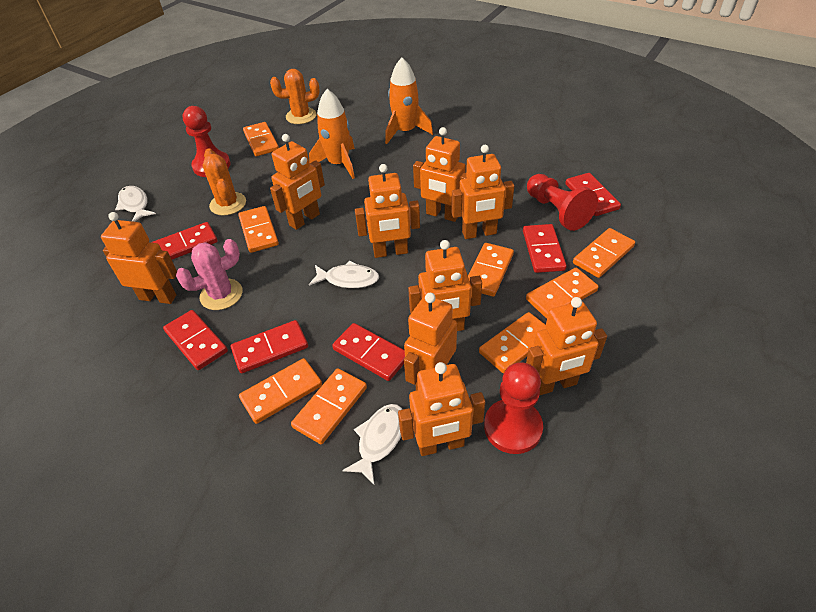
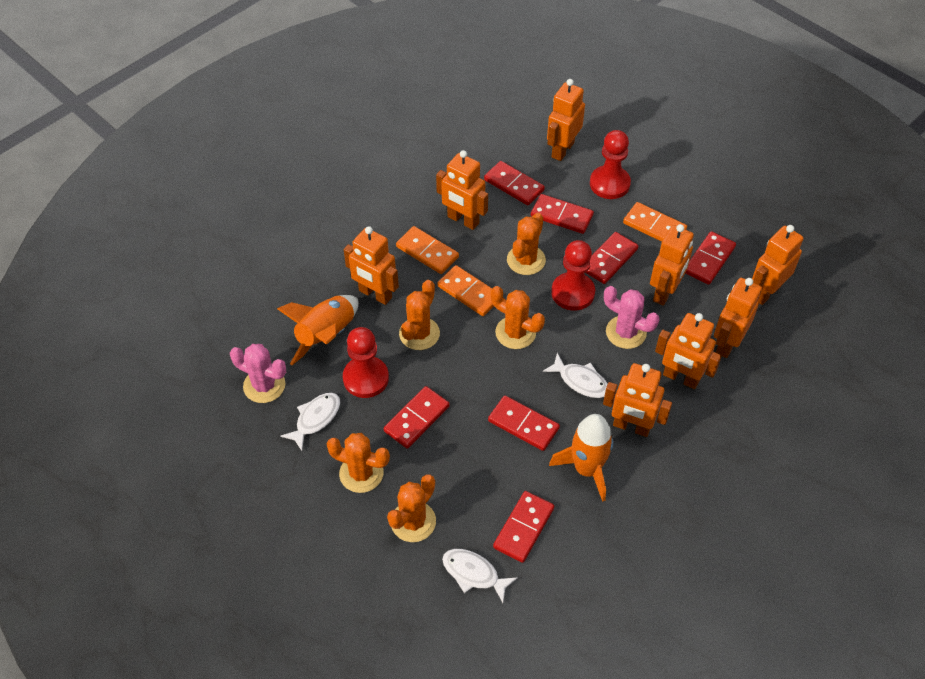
orange cactus: [203,148,246,216] [270,69,320,124] = 2 -> [326,433,390,493] [387,475,436,542] [399,280,440,350] [491,286,545,349] [507,213,546,275] = 5
orange domino: [238,206,279,253] [239,358,322,424] [243,122,279,156] [291,368,367,444] [468,243,514,297] [479,312,546,373] [526,268,599,318] [573,228,635,278] = 8 -> [396,226,459,274] [437,265,494,316] [623,202,687,242] = 3
orange robot: [101,212,177,304] [270,134,325,230] [355,164,420,258] [398,362,485,456] [404,293,457,391] [408,240,482,331] [413,127,467,222] [451,145,514,239] [526,297,607,395] = 9 -> [344,226,399,305] [436,150,488,230] [547,79,585,161] [603,363,672,437] [650,224,694,306] [655,313,722,389] [714,278,762,358] [752,225,803,305] = 8
pink cactus: [176,239,242,310] = 1 -> [230,344,286,403] [604,286,660,349] = 2
red domino: [151,222,218,260] [163,310,228,370] [230,320,308,373] [332,323,405,381] [523,224,567,273] [565,173,621,216] = 6 -> [384,386,450,449] [484,161,545,205] [488,396,560,451] [493,491,554,563] [531,194,594,234] [585,232,638,284] [685,231,736,285] = 7

